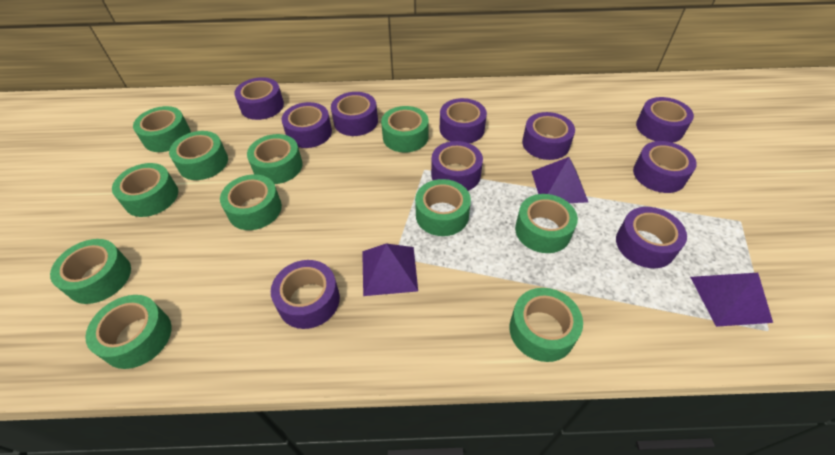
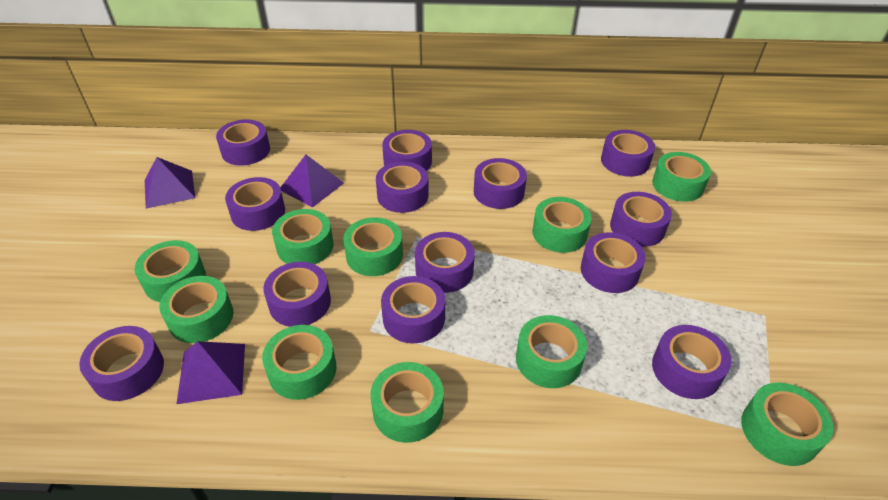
green tape: [50,239,131,304] [85,295,172,369] [112,163,178,217] [133,106,191,152] [169,131,228,180] [220,174,282,230] [247,134,303,184] [381,106,429,153] [415,179,471,236] [510,288,583,362] [515,194,578,253] = 11 -> [135,240,206,302] [159,276,233,343] [262,325,336,400] [272,209,333,264] [343,217,403,276] [370,362,444,443] [516,315,587,388] [532,197,592,253] [652,152,711,202] [741,383,834,466] = 10
purple tape: [234,77,284,120] [271,260,340,329] [281,102,332,148] [331,92,378,136] [431,141,483,191] [440,98,487,143] [522,112,575,160] [616,207,687,268] [633,141,697,193] [636,97,694,143] = 10 -> [79,326,164,401] [216,119,270,166] [225,177,285,231] [264,262,331,327] [376,161,429,213] [381,276,445,343] [382,130,432,171] [415,232,475,293] [474,158,527,209] [581,232,646,293] [601,130,655,177] [610,192,672,247] [652,325,731,399] = 13

